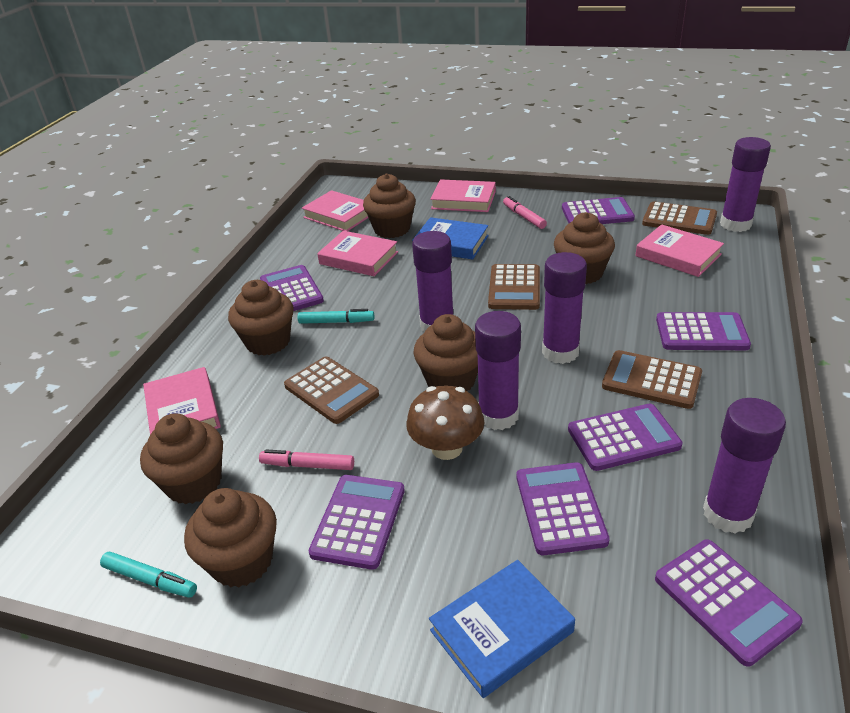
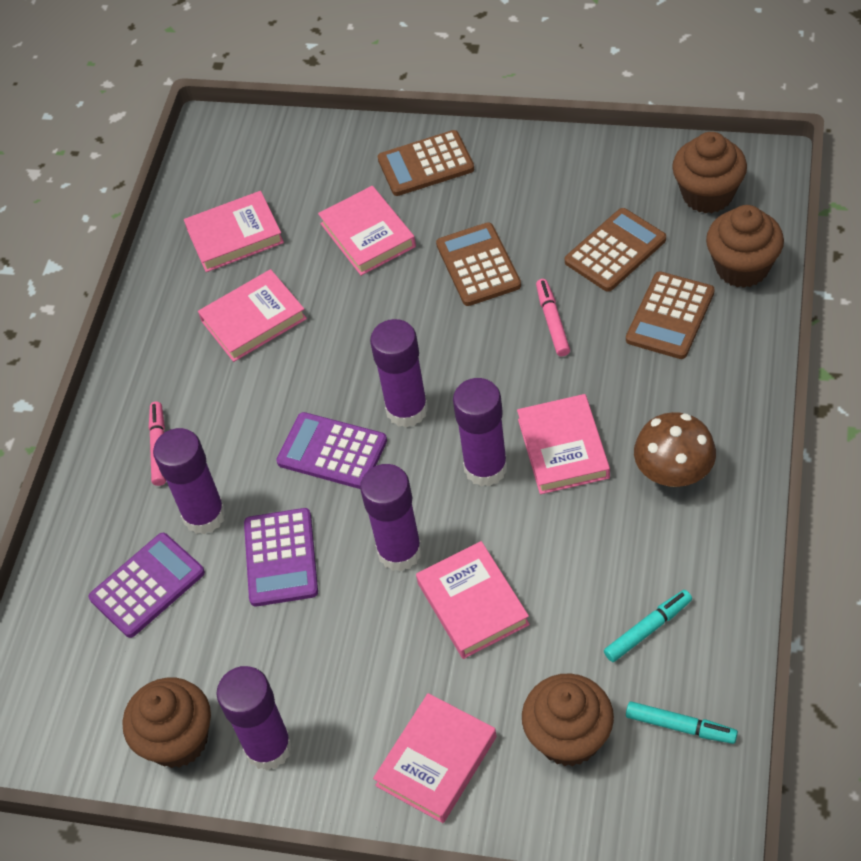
blue book: [412,217,489,260] [429,560,575,698] = 2 -> none = 0
brown cupcake: [140,414,223,504] [184,488,277,588] [228,280,294,356] [363,174,416,238] [414,314,478,391] [554,212,615,284] = 6 -> [123,678,211,768] [522,674,614,766] [672,132,747,213] [706,205,784,288] = 4
pink book: [143,367,221,434] [302,190,368,231] [317,231,398,276] [430,179,496,212] [635,224,724,277] = 5 -> [184,191,284,272] [198,269,307,362] [318,186,416,276] [373,693,497,823] [416,541,530,659] [517,394,610,494] = 6
purple calculator: [260,265,324,311] [309,475,405,570] [516,462,610,555] [562,197,635,224] [568,404,682,471] [655,540,803,667] [656,312,751,350] = 7 -> [89,533,205,638] [244,508,318,607] [276,412,387,489] = 3

